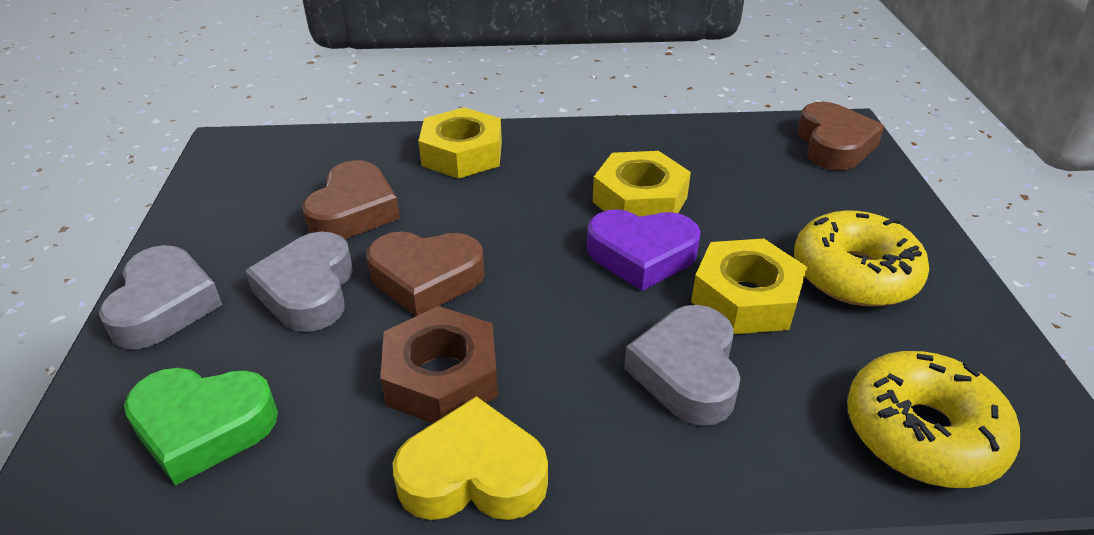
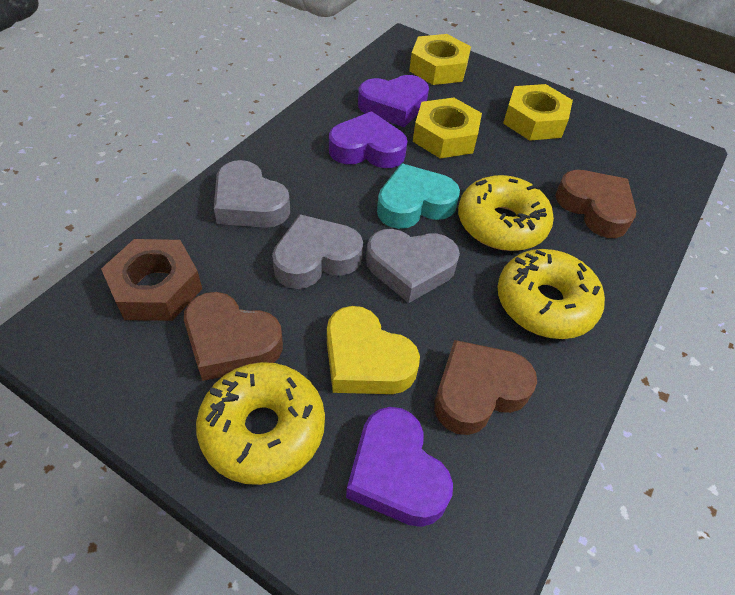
green heart: [124,368,278,486] = 1 -> none = 0
purple heart: [587,209,701,291] = 1 -> [329,111,407,168] [346,407,453,527] [358,75,429,127] = 3
turquoise heart: none = 0 -> [377,163,460,229] = 1
yellow donut: [794,210,929,307] [847,351,1020,488] = 2 -> [196,362,325,485] [458,175,554,251] [497,249,605,339] = 3

